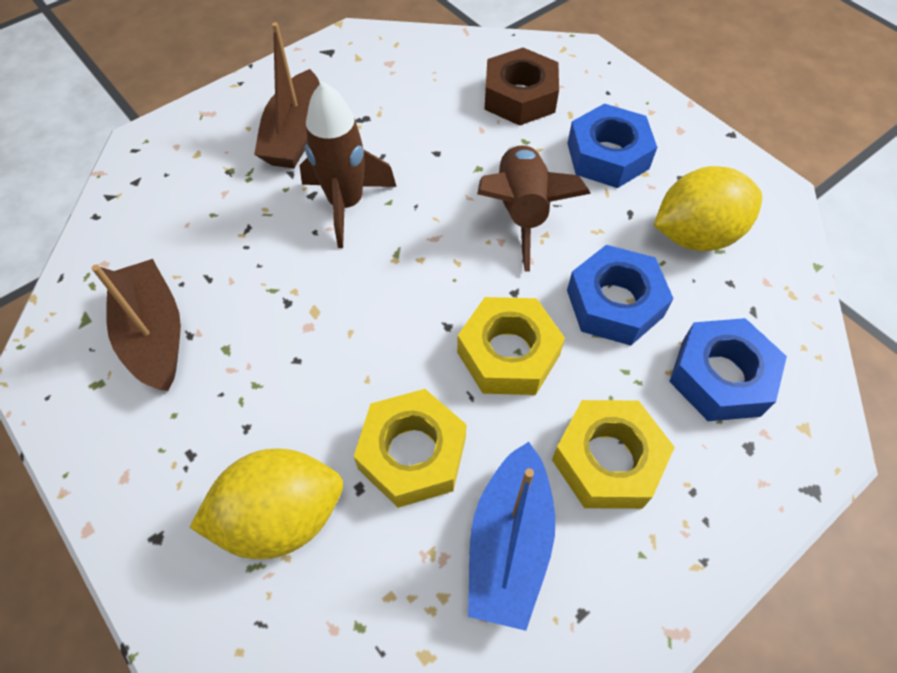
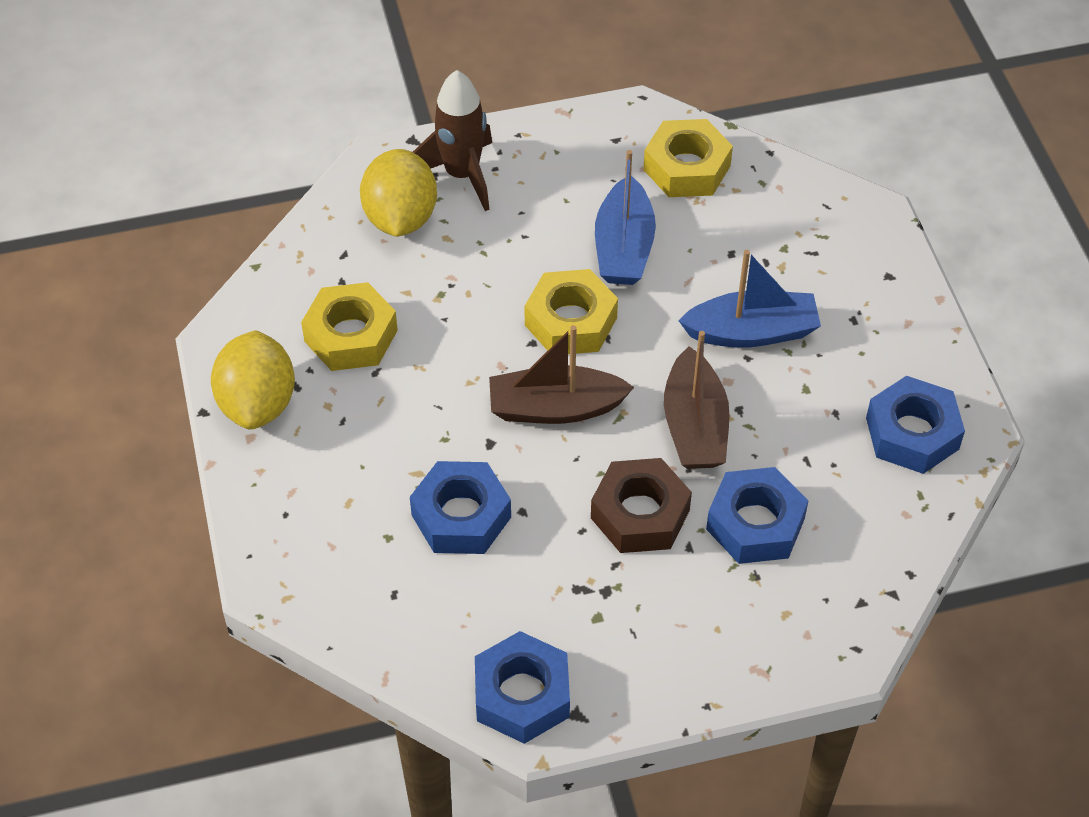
blue boat: [468,442,555,631] = 1 -> [595,150,656,285] [679,250,821,348] = 2
blue nut: [567,104,657,188] [567,245,674,346] [669,318,787,421] = 3 -> [410,461,511,554] [475,631,570,744] [706,467,808,564] [866,376,965,474] = 4
brown rocket: [300,81,397,248] [477,143,591,271] = 2 -> [413,70,492,211] = 1

